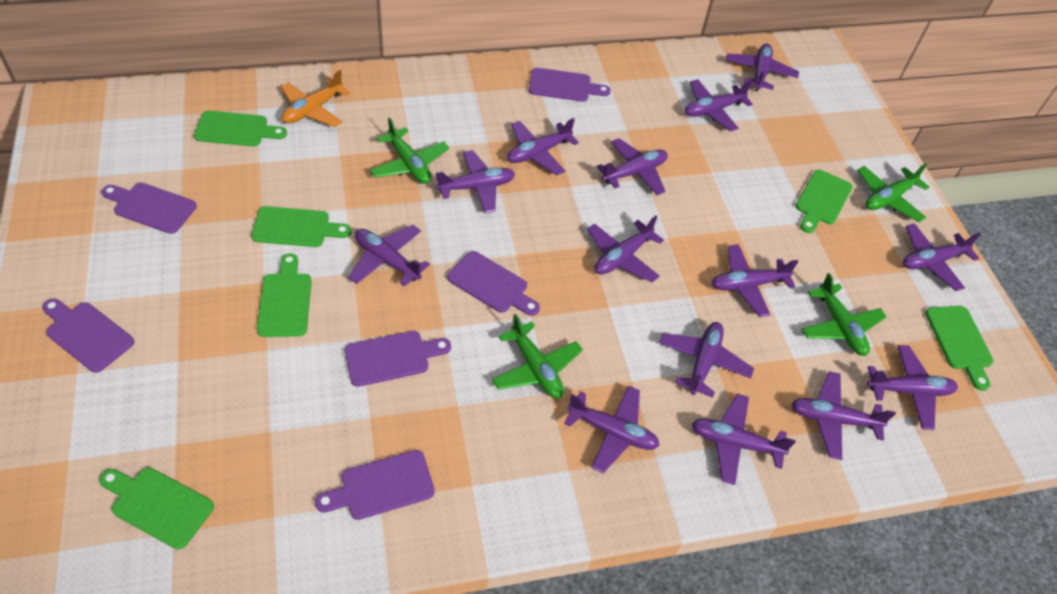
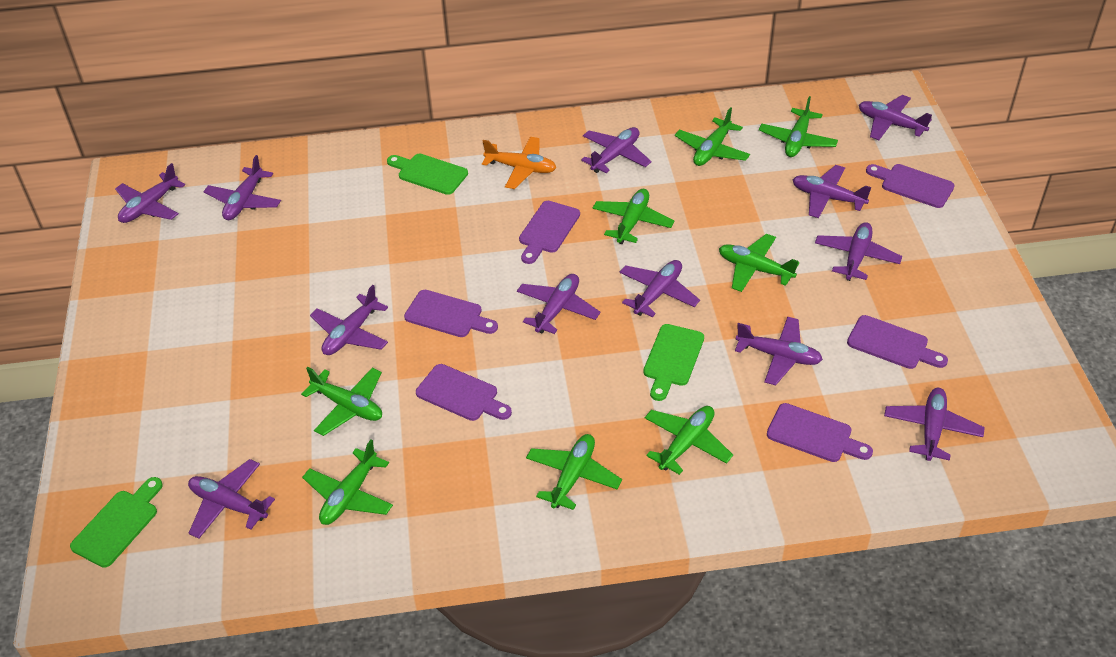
green cutting board: [99,467,214,549] [194,111,287,146] [251,206,351,247] [257,253,312,337] [795,170,853,233] [925,306,993,391] = 6 -> [70,477,163,568] [387,154,468,195] [643,324,704,401] = 3
green plane: [370,117,449,184] [492,314,583,399] [802,273,887,356] [857,163,929,222] = 4 -> [301,367,382,436] [302,440,393,525] [526,434,622,510] [592,189,674,244] [645,406,733,475] [675,107,750,166] [719,234,799,292] [759,96,838,157] = 8
purple plane: [348,225,430,287] [435,150,515,213] [507,118,579,175] [564,385,660,473] [587,216,664,283] [597,138,668,195] [659,322,754,398] [685,79,753,131] [692,394,796,485] [712,244,799,317] [726,43,799,92] [791,371,896,460] [867,345,958,430] [903,223,981,291] = 14 -> [115,163,185,223] [188,459,275,539] [203,155,281,220] [310,285,388,355] [517,274,600,334] [581,127,652,173] [619,260,700,317] [735,317,823,385] [793,165,871,218] [815,222,902,281] [859,95,932,140] [884,388,985,461] = 12

